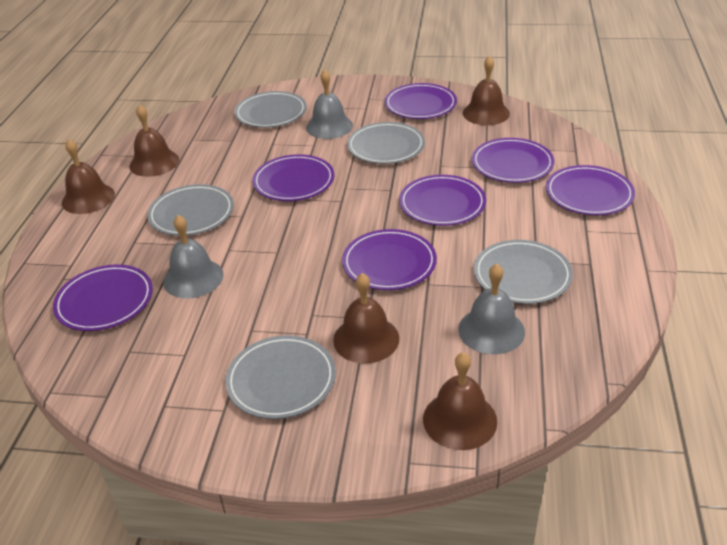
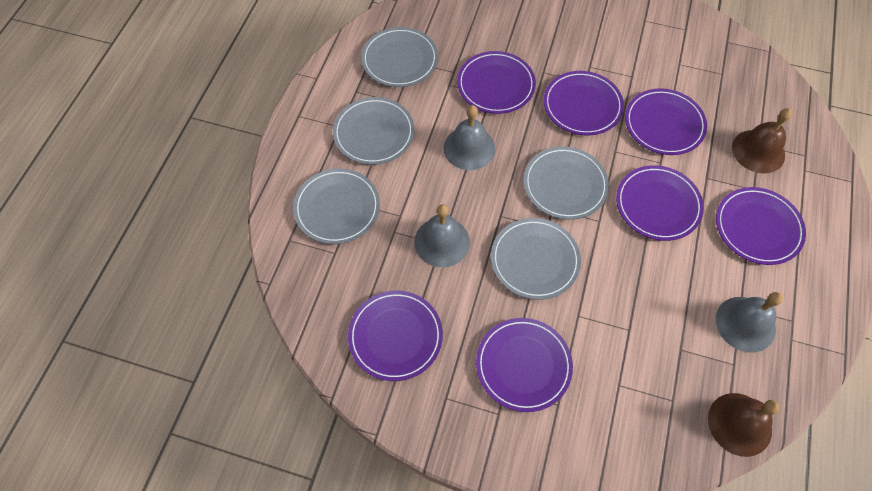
brown bell: [62,139,115,214] [129,105,179,177] [333,273,399,364] [423,352,497,450] [463,56,510,125] = 5 -> [708,393,780,457] [732,108,792,173] = 2

